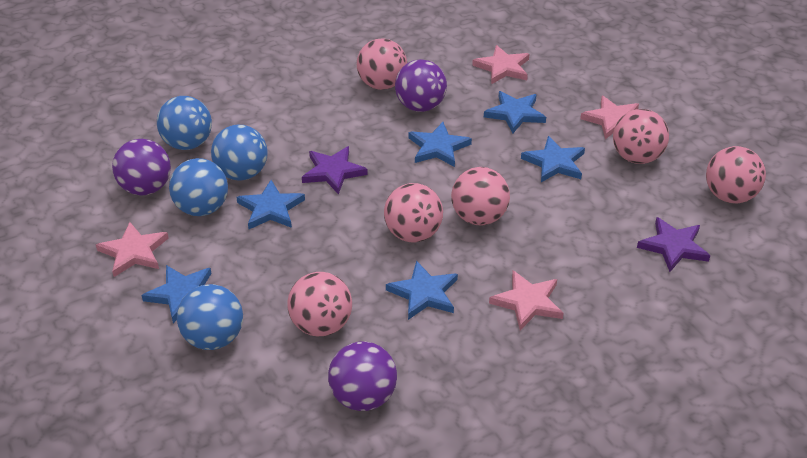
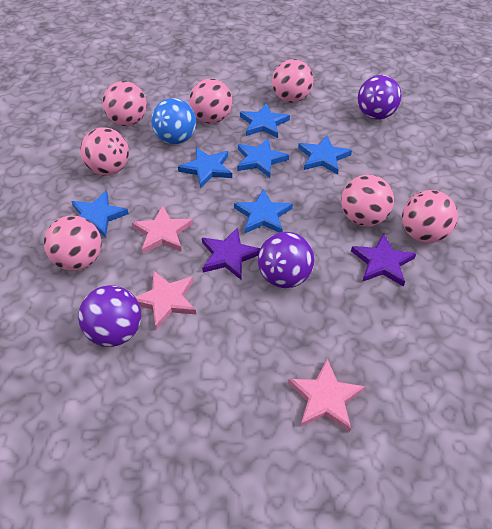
blue ball: [157,96,212,150] [169,158,228,216] [177,284,243,350] [211,125,267,181] = 4 -> [151,98,196,144] = 1
pink ball: [287,272,352,336] [357,38,407,90] [384,183,443,242] [451,167,510,225] [613,109,669,164] [706,146,766,203] = 6 -> [44,216,102,271] [80,127,129,176] [103,81,147,126] [189,79,232,124] [272,59,314,103] [341,175,394,226] [402,190,458,243] = 7
pink star: [96,222,169,277] [472,45,529,84] [489,270,564,330] [580,96,639,139] = 4 -> [132,206,193,254] [135,271,196,330] [288,359,365,432] = 3

